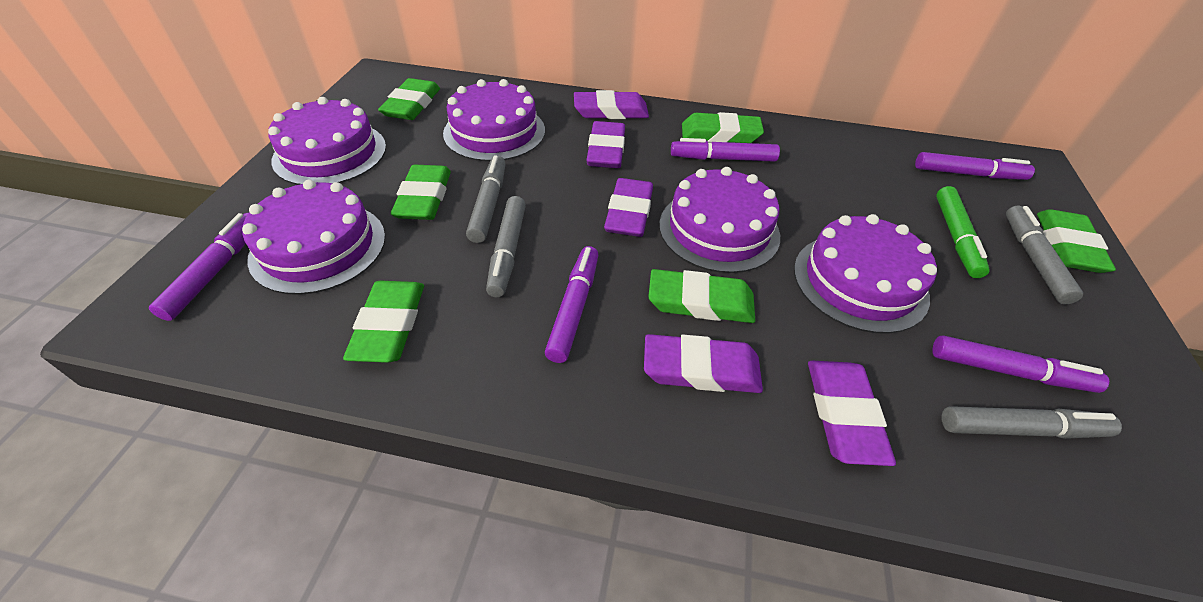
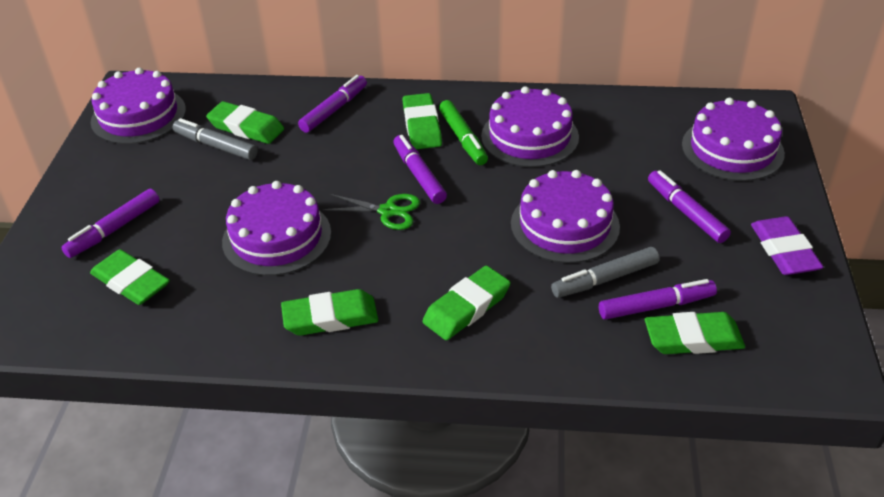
green scissors: none = 0 -> [323,194,420,230] = 1
grey marker: [466,155,506,243] [486,196,526,297] [941,406,1122,439] [1006,206,1083,304] = 4 -> [173,118,258,160] [551,247,659,298] = 2
purple eraser: [574,90,649,119] [586,121,625,168] [604,178,653,237] [644,334,763,393] [808,361,896,466] = 5 -> [751,216,824,275] = 1

